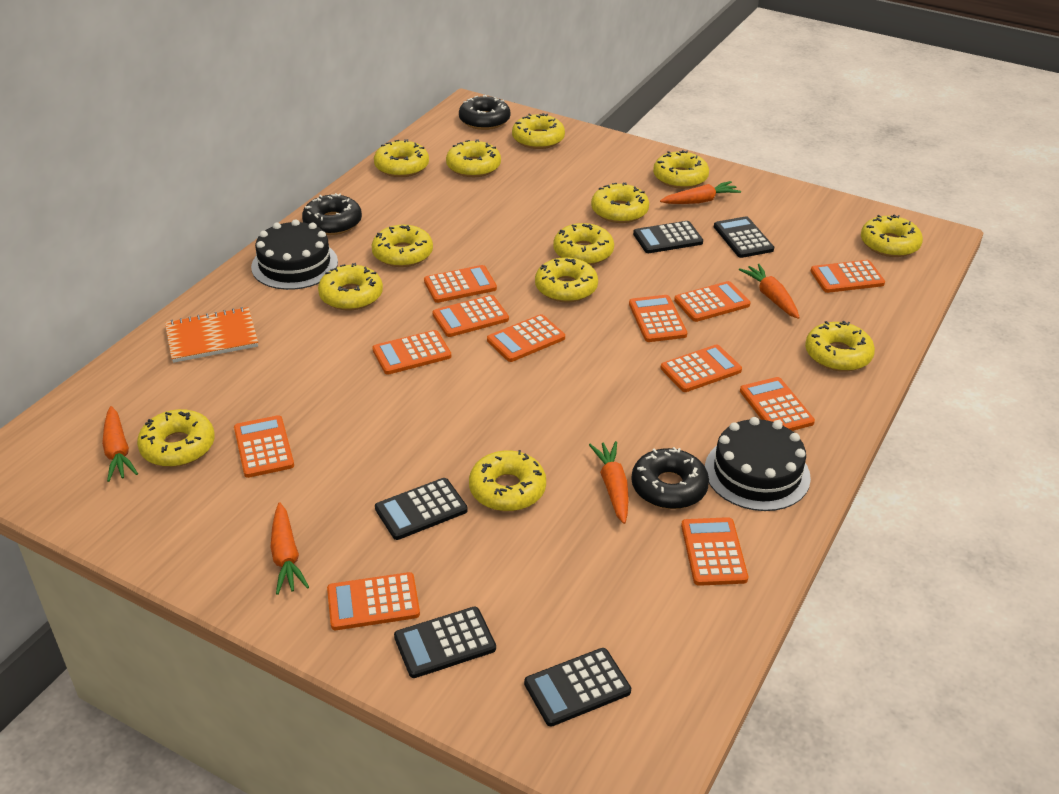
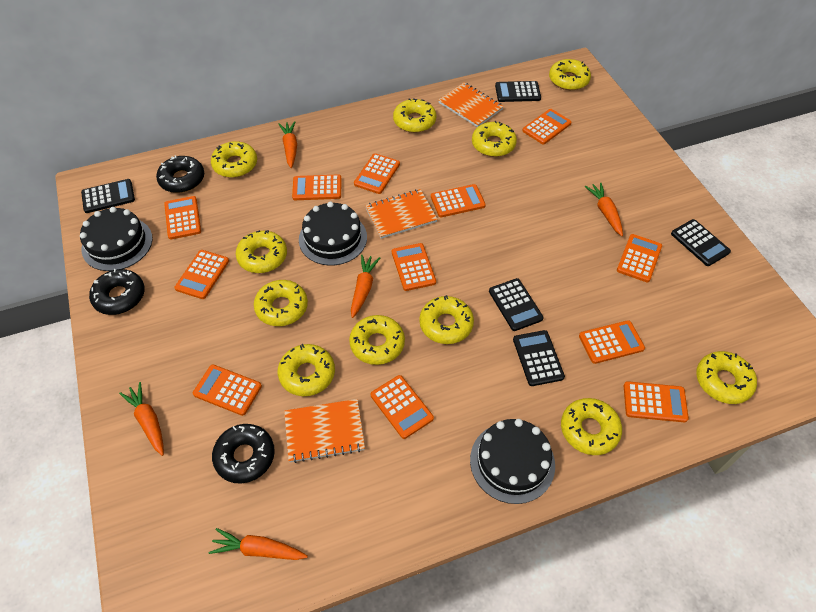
black cake: [251,219,338,290] [705,417,811,511] = 2 -> [80,207,153,271] [299,202,367,266] [470,419,555,504] = 3
orange notebook: [165,307,258,363] = 1 -> [284,399,365,463] [365,189,437,239] [438,82,504,127] = 3
yellow donut: [137,409,215,467] [318,263,383,310] [372,225,433,267] [374,139,429,177] [446,139,501,177] [469,450,546,511] [512,113,565,149] [535,257,598,302] [553,223,614,265] [591,182,649,223] [653,150,709,189] [805,321,875,372] [861,214,923,257] = 13 -> [211,141,257,178] [236,230,287,273] [254,280,308,326] [277,344,335,396] [349,315,405,365] [393,98,436,133] [419,295,474,344] [472,121,517,157] [549,59,591,90] [561,398,622,455] [696,351,757,404] = 11

